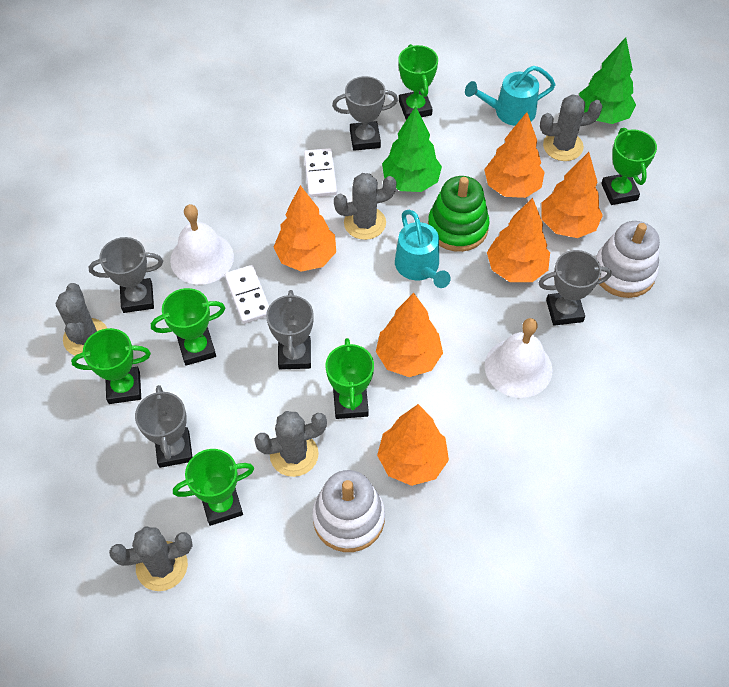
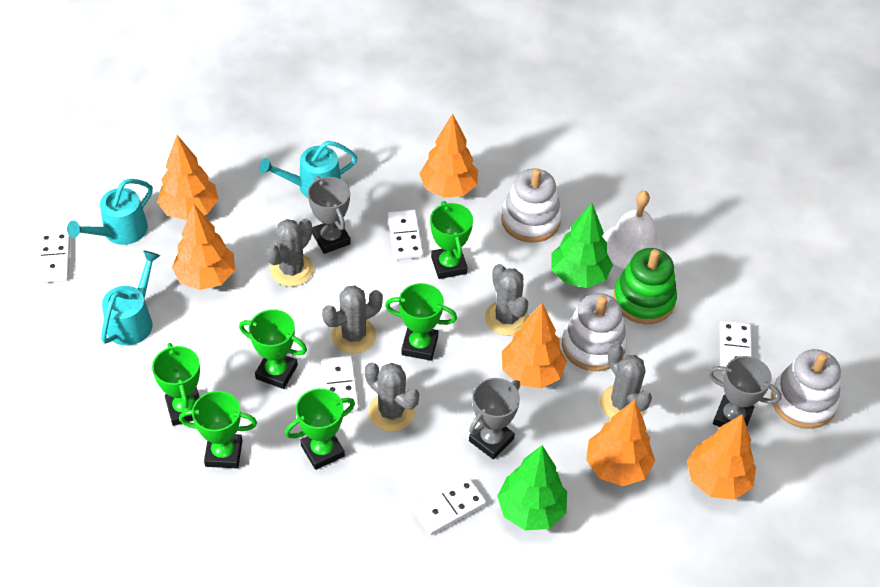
grey trophy: [88,237,163,313] [135,385,192,468] [266,290,314,369] [332,76,398,151] [539,250,612,326] = 5 -> [308,176,351,254] [469,378,520,459] [708,356,782,427] = 3
turquoise watering can: [395,210,451,288] [465,66,556,126] = 2 -> [67,179,153,245] [101,250,160,346] [259,141,357,198] = 3
white bell: [170,204,234,285] [485,318,553,398] = 2 -> [603,191,663,269] = 1
white domino: [225,265,269,324] [304,148,337,197] = 2 -> [37,231,70,283] [321,356,359,412] [387,210,424,260] [413,478,486,535] [720,321,752,374] = 5
white stacking toy: [312,470,385,552] [596,221,660,298] = 2 -> [501,168,562,243] [562,293,627,371] [771,349,841,429] = 3

